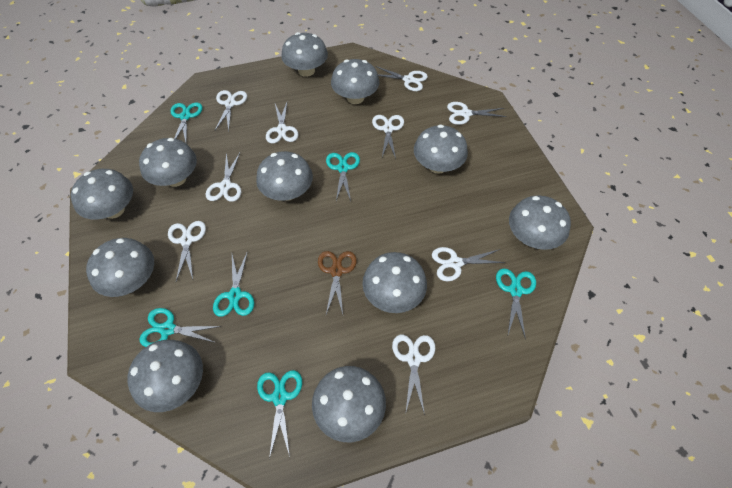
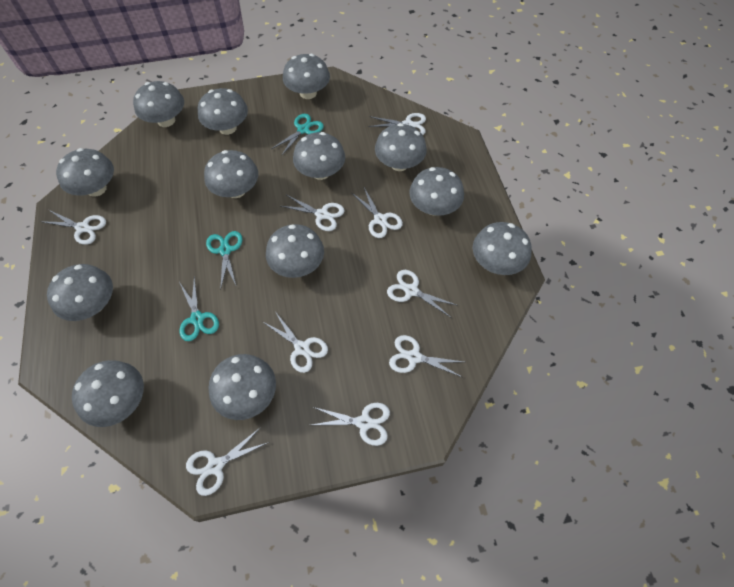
brown scissors: [318,251,357,314] = 1 -> none = 0
grey mushroom: [71,169,133,220] [86,238,154,297] [127,340,203,412] [139,138,197,187] [256,151,313,201] [281,32,328,77] [312,366,386,442] [331,59,379,104] [362,252,427,313] [414,124,468,174] [509,196,571,250] = 11 -> [47,264,113,321] [56,148,114,197] [72,360,144,427] [133,81,184,127] [198,88,248,135] [204,150,258,198] [208,354,276,420] [266,224,324,278] [283,54,330,99] [293,132,345,180] [375,123,427,171] [409,167,464,216] [473,222,532,275] = 13
turquoise scissors: [140,308,222,347] [171,102,203,142] [213,251,254,317] [257,370,302,459] [326,152,360,201] [496,268,536,339] = 6 -> [179,277,219,341] [206,231,243,290] [271,114,324,156] = 3

